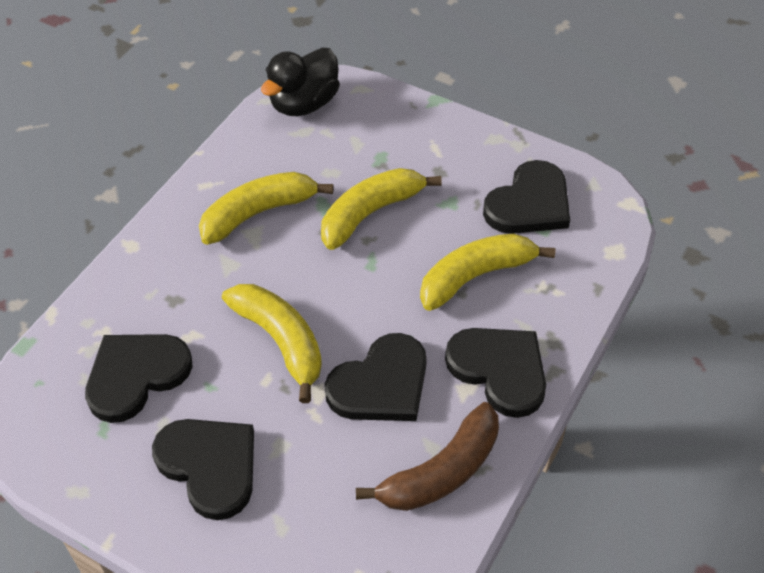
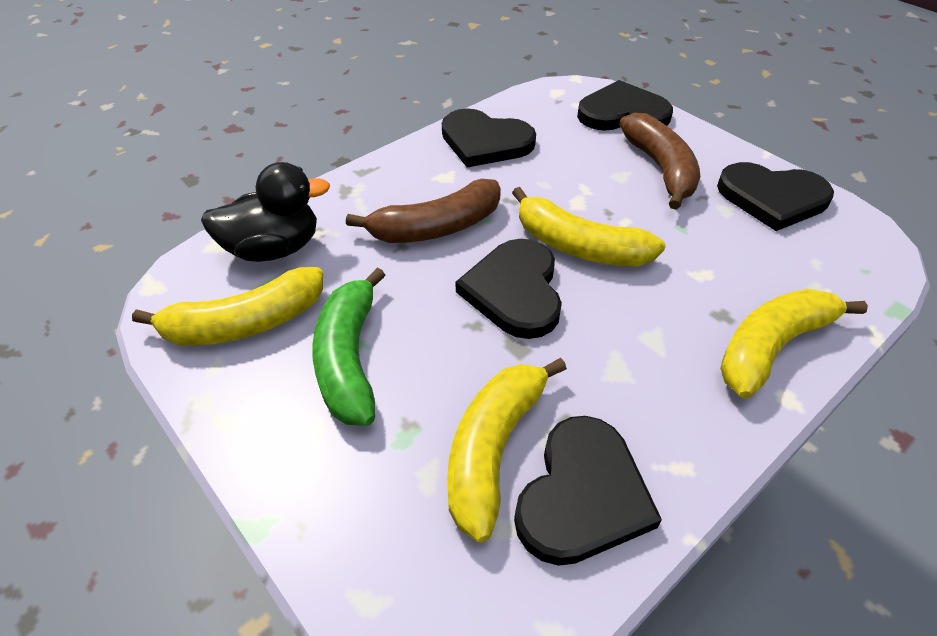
brown banana: [356,402,499,511] = 1 -> [346,179,501,243] [619,113,700,210] = 2
green banana: none = 0 -> [312,268,385,426] = 1

